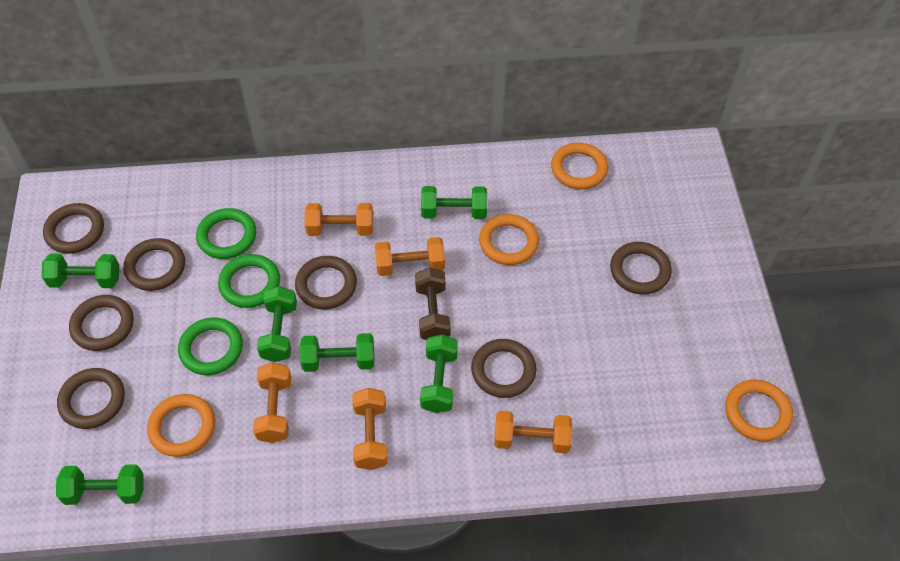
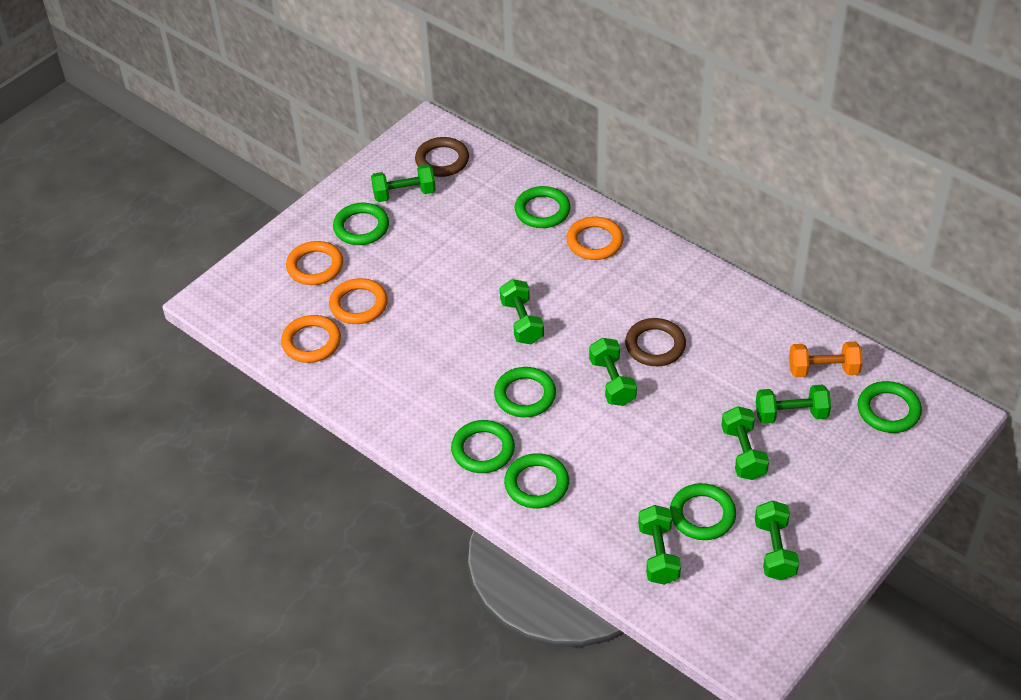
brown dumbbell: [415,267,451,340] = 1 -> none = 0
brown ring: [43,203,104,254] [57,368,125,429] [69,295,134,351] [123,238,185,291] [295,256,357,309] [471,339,537,398] [610,242,672,295] = 7 -> [415,137,469,177] [625,318,686,366] = 2
green dumbbell: [42,253,119,288] [56,464,144,505] [257,286,297,362] [300,333,374,372] [420,334,458,413] [421,186,487,219] = 6 -> [371,164,436,202] [500,279,544,344] [589,338,637,406] [638,505,681,585] [721,406,769,480] [755,501,799,580] [756,385,831,424] = 7
green ring: [178,317,243,375] [196,208,256,259] [218,254,280,308] = 3 -> [333,203,389,245] [451,420,515,473] [494,367,556,417] [504,453,569,508] [515,186,571,228] [670,483,736,540] [858,381,922,433] = 7
orange dumbbell: [253,362,291,443] [305,203,373,236] [352,388,388,470] [375,237,445,276] [494,411,572,453] = 5 -> [789,342,863,377] = 1

